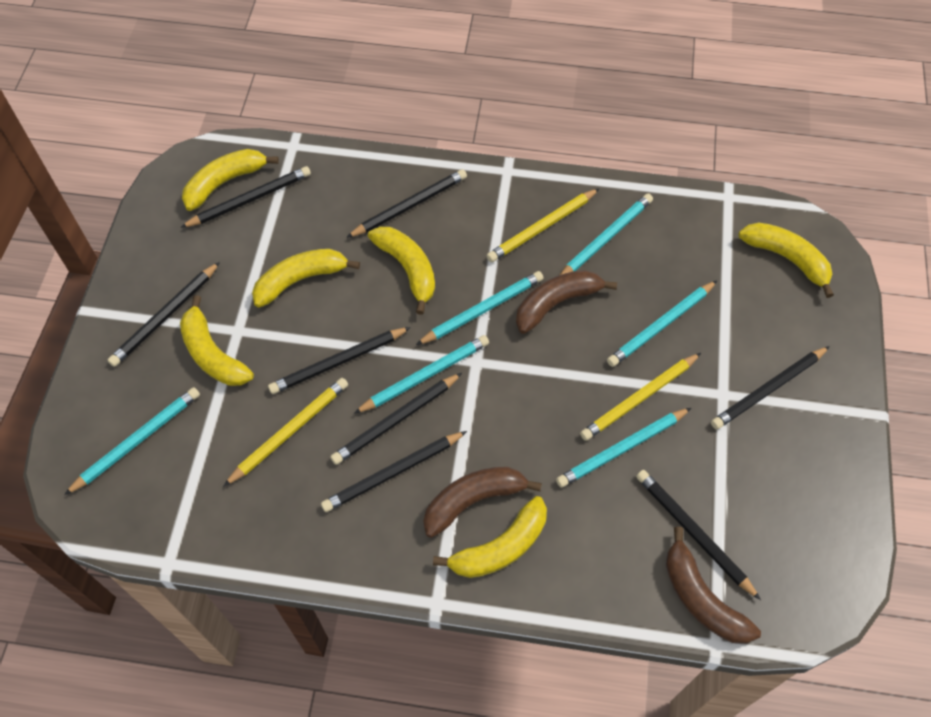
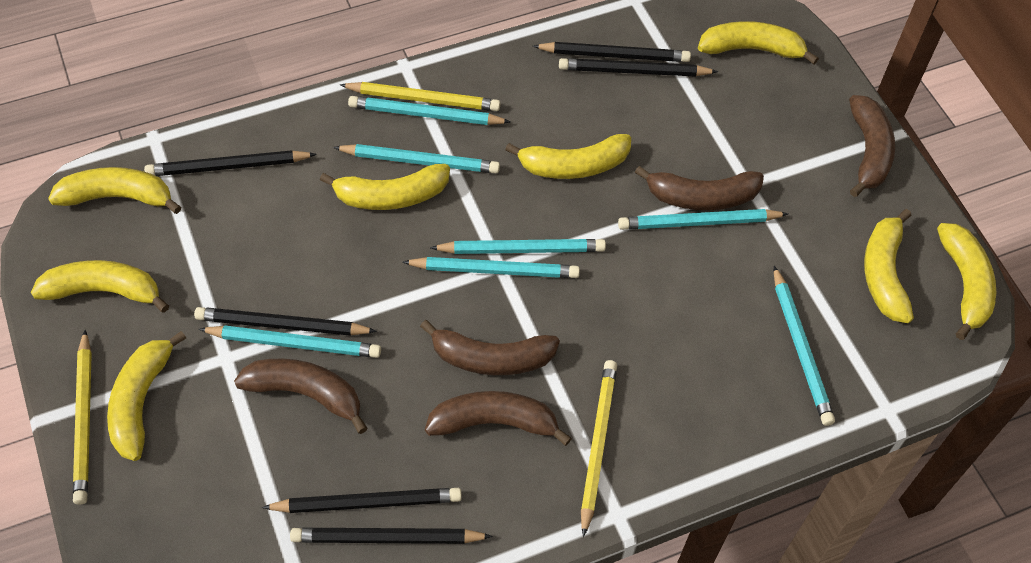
black pencil: [108,262,220,367] [180,166,311,228] [268,327,411,394] [321,431,467,512] [330,373,462,465] [346,169,467,238] [636,470,761,600] [711,346,830,430] = 8 -> [144,150,317,176] [194,307,377,336] [262,488,462,513] [290,528,493,544] [533,42,691,62] [559,58,718,77] = 6
brown banana: [423,467,542,538] [516,270,617,334] [666,527,761,644] = 3 -> [234,358,368,434] [420,320,560,375] [425,391,572,446] [635,166,764,210] [849,95,895,197] = 5
turquoise pencil: [64,387,200,495] [354,335,489,413] [416,271,543,345] [556,408,691,488] [560,193,653,275] [607,280,717,367] = 6 -> [199,325,381,358] [333,144,500,173] [348,96,510,125] [403,257,580,278] [430,239,606,254] [618,209,788,230] [774,266,835,426] = 7
yellow banana: [180,295,254,386] [182,149,279,211] [252,249,360,308] [368,227,435,315] [433,496,547,578] [739,222,834,298] = 6 -> [31,260,169,313] [48,167,181,214] [107,331,186,461] [320,164,450,210] [505,134,631,179] [698,21,819,65] [864,209,914,323] [937,223,996,340] = 8

